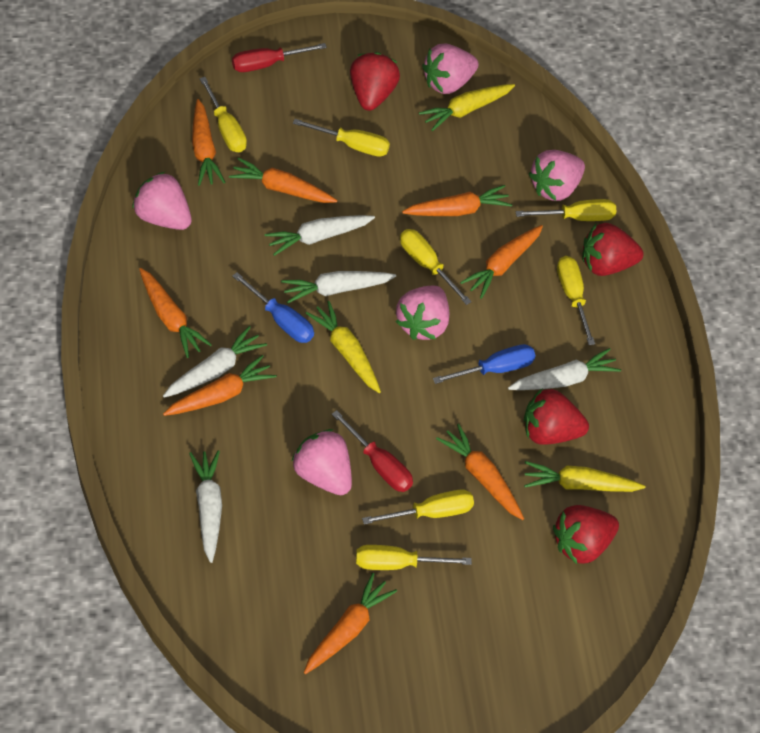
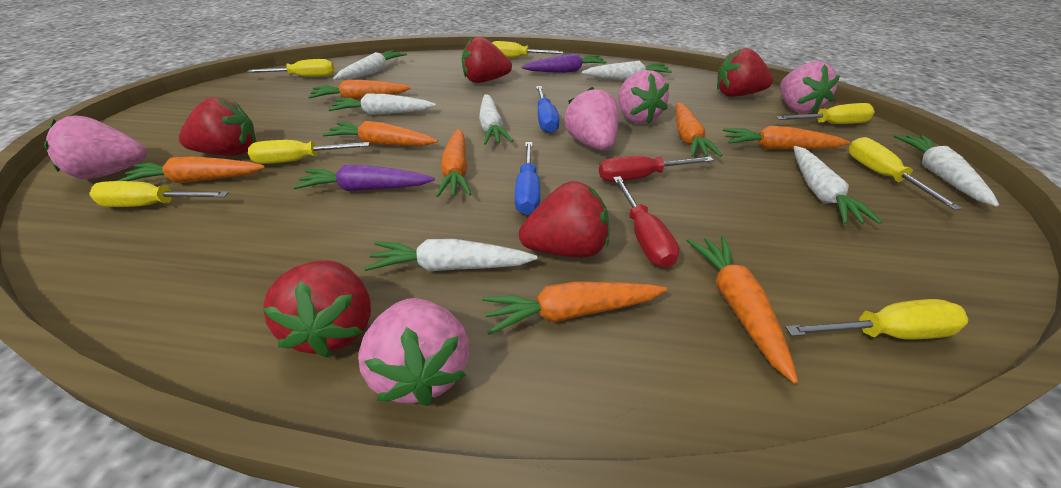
purple carrot: none = 0 -> [293,165,435,191] [522,53,607,73] = 2
red strawberry: [350,52,400,111] [524,389,589,445] [553,505,619,564] [582,223,644,276] = 4 -> [179,97,256,156] [262,261,371,358] [462,36,512,83] [519,181,609,258] [717,48,773,97] = 5
white carrot: [163,326,267,398] [189,450,222,563] [265,215,375,256] [281,271,396,304] [508,348,621,390] = 5 -> [328,94,436,115] [333,50,407,80] [364,239,537,272] [479,94,513,145] [582,61,672,80] [793,146,882,224] [893,135,999,206] = 7
yellow carrot: [305,301,381,393] [419,84,515,131] [524,461,645,492] = 3 -> none = 0

